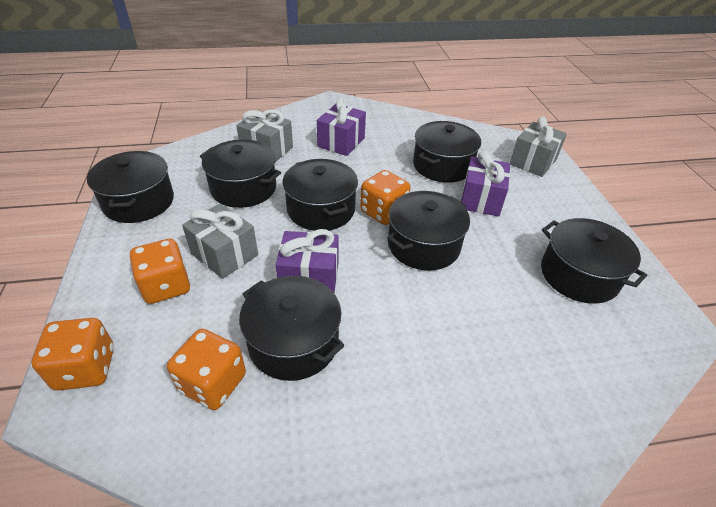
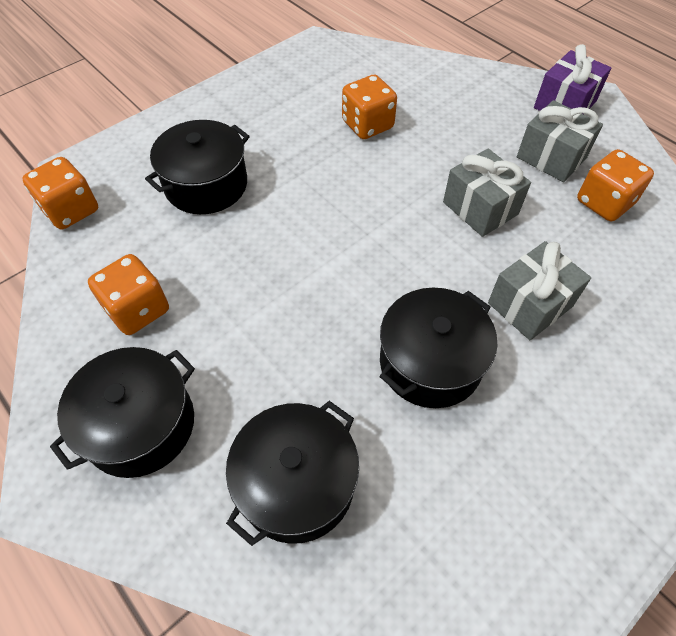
black pot: [87,151,174,223] [200,139,281,208] [239,276,345,381] [282,159,358,231] [387,191,470,270] [413,121,481,183] [541,218,647,304] = 7 -> [50,347,195,478] [145,120,250,214] [226,401,359,546] [379,288,497,408] = 4
purple gift: [275,229,339,293] [317,98,366,156] [461,151,510,217] = 3 -> [534,44,611,115] = 1

